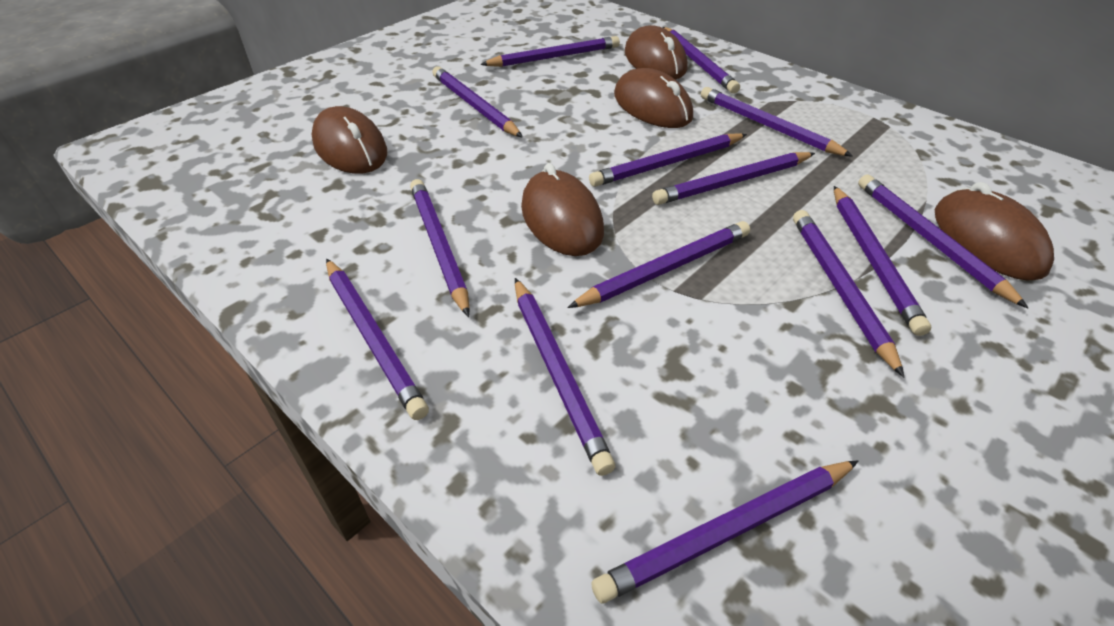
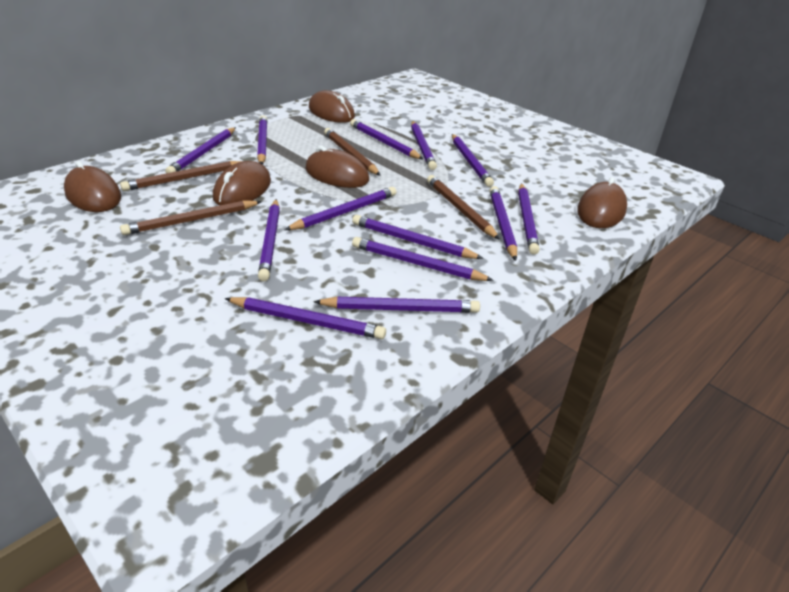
brown pencil: none = 0 -> [120,161,242,191] [120,201,262,235] [324,128,381,176] [427,175,500,240] = 4
purple pencil: [326,259,429,420] [410,179,470,317] [432,66,523,138] [480,36,620,67] [515,278,615,476] [567,221,750,308] [589,133,747,187] [591,461,858,603] [652,152,815,205] [663,27,740,94] [701,87,853,157] [793,210,904,377] [834,186,931,336] [858,175,1028,308] = 14 -> [165,127,236,173] [225,297,386,339] [257,116,267,164] [258,199,280,281] [285,187,397,230] [314,296,480,313] [350,119,423,159] [352,215,483,259] [352,237,494,281] [411,121,437,170] [452,134,494,187] [489,186,517,261] [518,183,540,255] = 13

